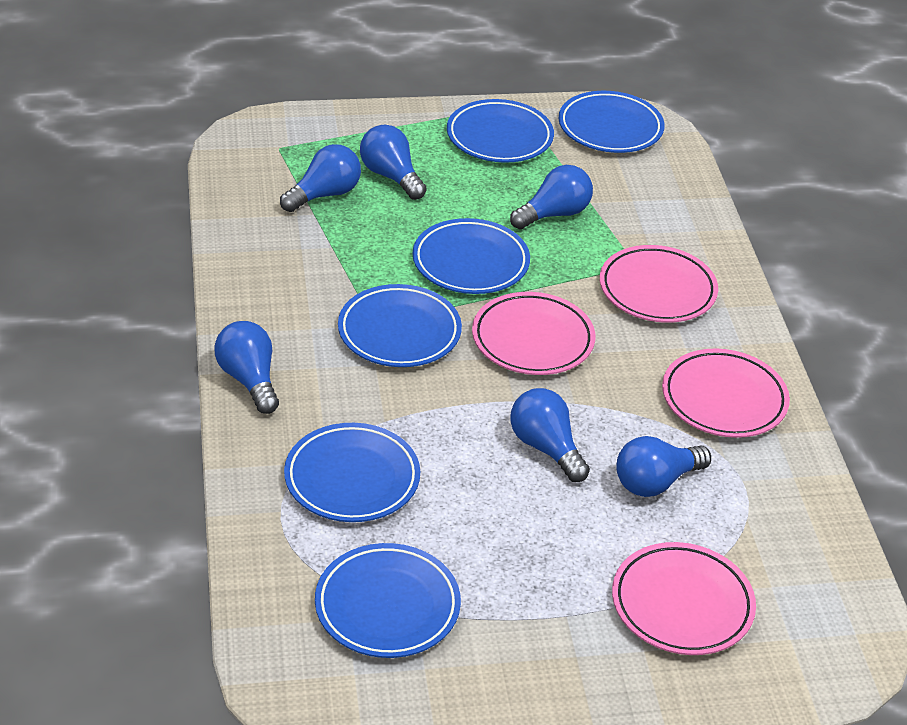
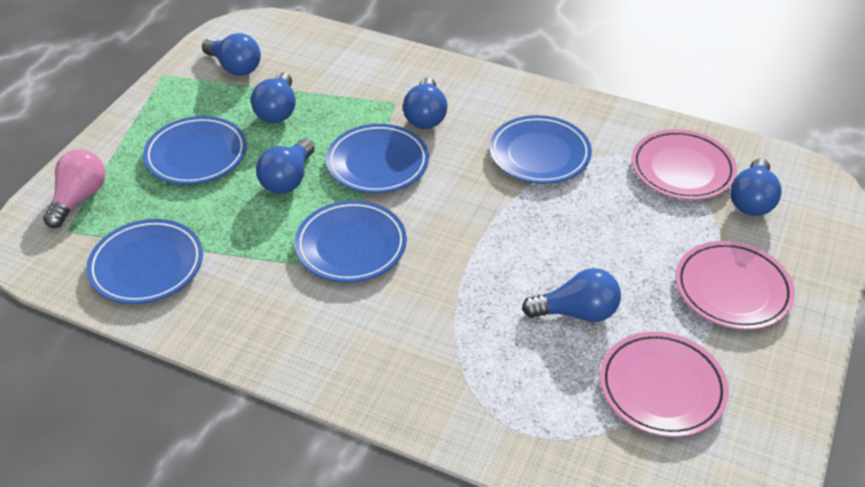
blue plate: [284,423,420,522] [315,543,461,658] [338,284,462,367] [413,218,530,294] [447,99,554,163] [558,91,664,153] = 6 -> [86,219,203,304] [143,116,247,185] [295,200,407,282] [326,124,429,193] [489,115,592,184] = 5
pink light bulb: none = 0 -> [43,149,105,228] = 1
pink plate: [472,292,595,375] [600,245,718,323] [612,542,756,655] [662,348,790,438] = 4 -> [600,332,729,437] [632,129,737,200] [675,241,795,330] = 3

